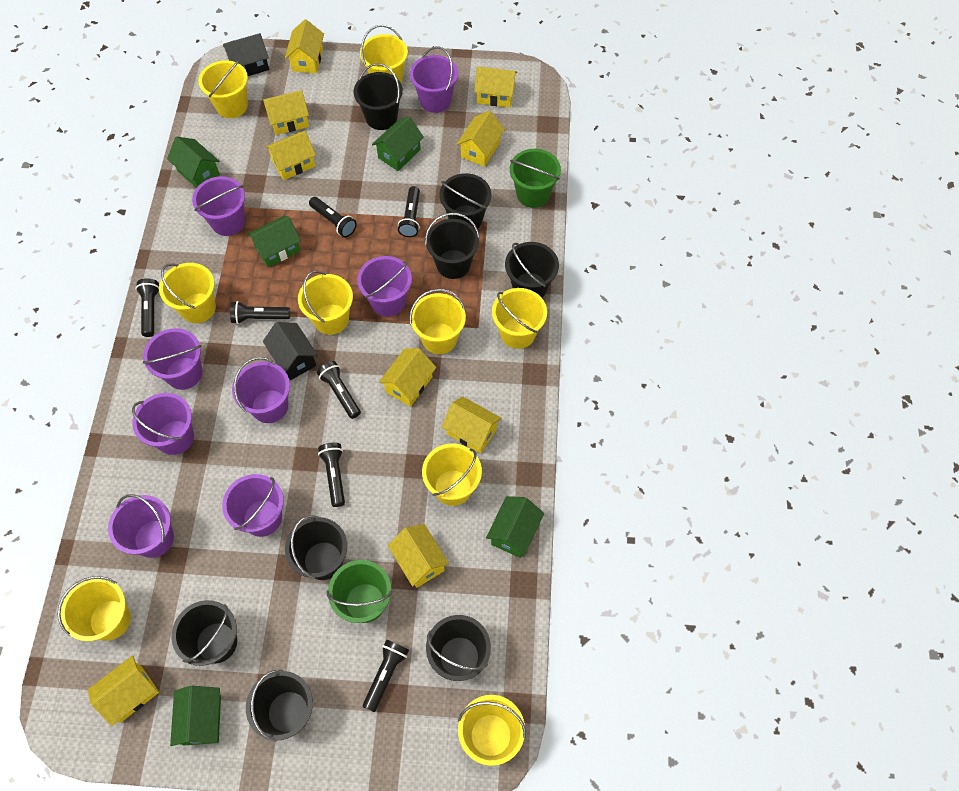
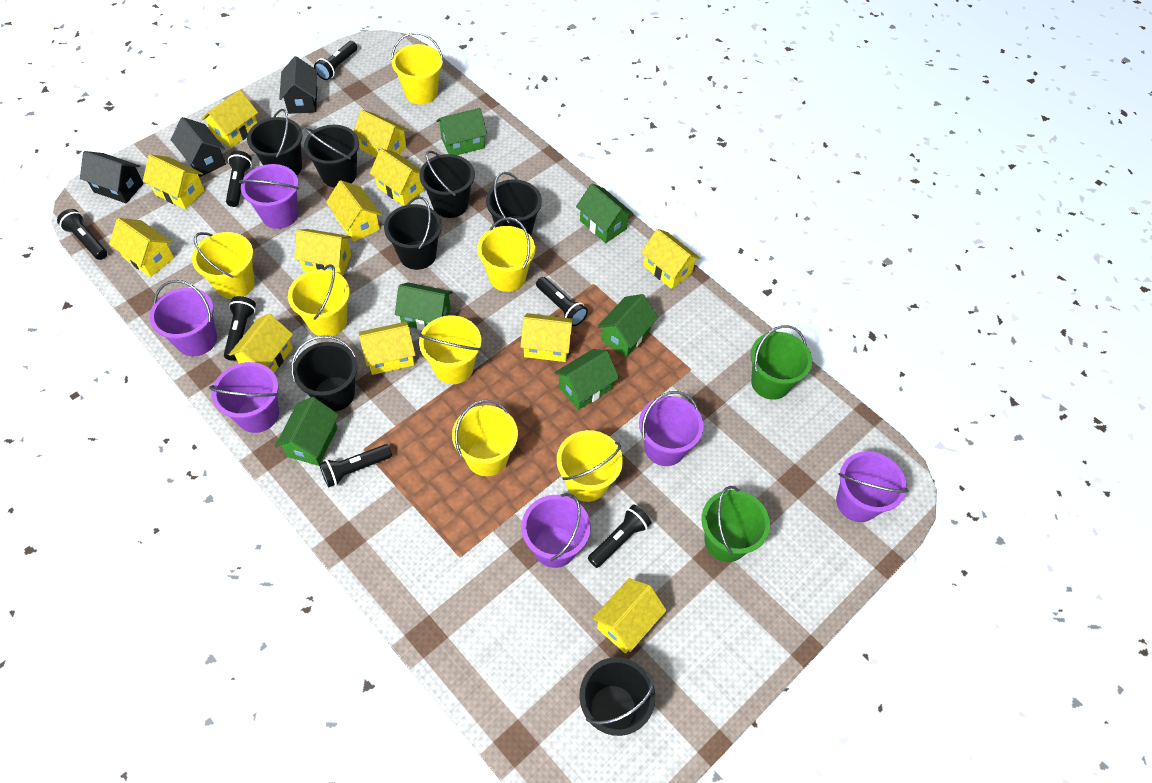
black bucket: [171,600,237,666] [246,670,313,742] [285,515,347,580] [354,63,403,130] [425,213,480,279] [426,615,491,681] [440,173,491,229] [505,242,559,298] = 8 -> [247,109,302,175] [291,335,358,411] [304,125,359,188] [384,196,442,270] [419,151,475,218] [486,172,542,236] [579,657,655,736] = 7
black house: [223,33,269,76] [263,322,318,380] = 2 -> [80,151,144,203] [171,117,226,177] [279,56,317,114] = 3
green house: [167,137,220,188] [170,686,221,746] [247,216,301,267] [372,116,424,171] [486,496,544,558] = 5 -> [275,397,339,466] [395,282,453,330] [436,108,487,155] [554,349,619,410] [576,184,634,243] [597,294,658,357] = 6
purple bucket: [108,494,174,558] [132,393,194,455] [143,328,203,390] [192,176,245,236] [222,474,284,537] [232,357,290,423] [357,256,412,317] [410,46,458,113] = 8 -> [149,280,217,356] [209,362,279,433] [239,164,299,229] [521,493,591,568] [639,391,704,466] [836,451,909,522] = 6
yellow bucket: [57,576,131,641] [159,263,216,323] [199,60,248,118] [298,270,353,335] [360,25,408,84] [409,289,466,354] [422,443,482,506] [458,695,526,766] [492,288,547,349] = 9 -> [192,232,255,299] [288,264,350,336] [391,32,444,104] [418,316,481,384] [452,400,518,476] [477,217,535,292] [557,430,623,502] = 7
yellow house: [88,655,159,726] [263,90,309,135] [265,131,316,180] [285,19,324,73] [379,348,436,407] [388,524,449,588] [441,396,501,453] [456,111,505,167] [474,66,517,107] = 9 -> [109,218,174,277] [143,154,205,209] [201,90,258,148] [229,314,293,373] [294,229,351,276] [326,180,382,242] [354,110,408,157] [359,322,416,375] [370,148,425,206] [520,313,574,362] [592,578,667,654] [641,229,700,289] = 12

